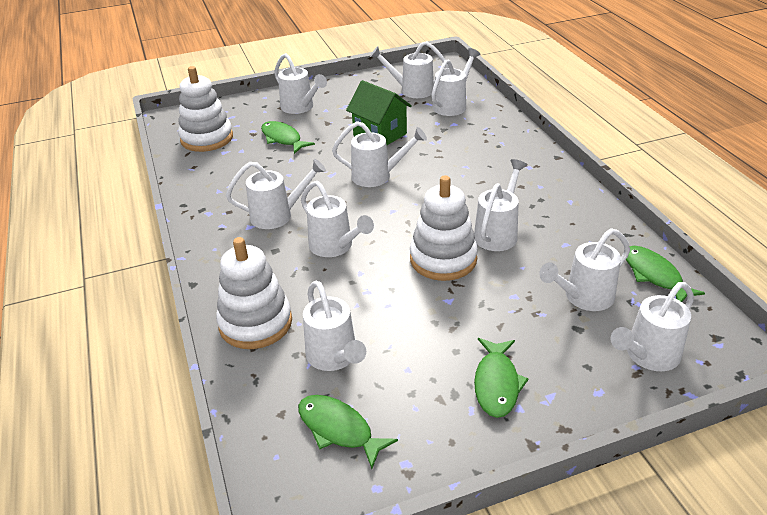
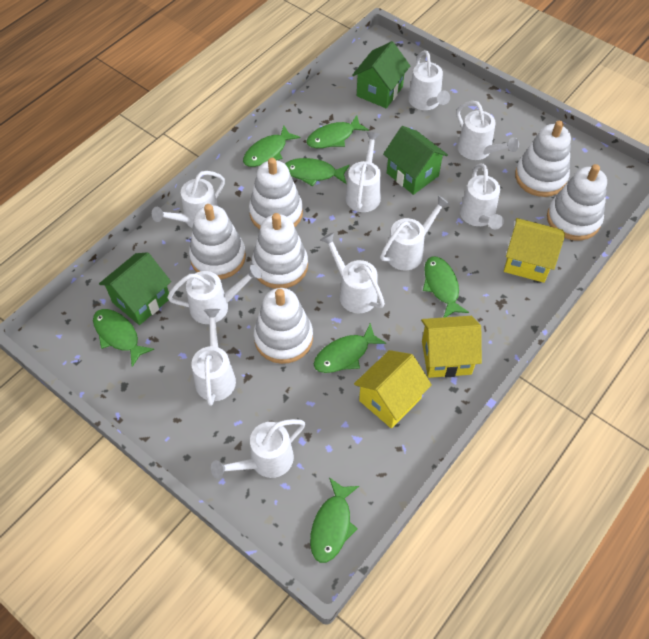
green fish: [261,121,315,154] [298,395,398,469] [474,338,529,418] [626,246,705,302] = 4 -> [93,309,155,367] [243,126,300,167] [285,158,350,186] [306,115,369,148] [310,477,359,563] [314,323,386,373] [423,257,469,317] = 7
green house: [346,80,412,145] = 1 -> [99,252,171,325] [352,41,410,108] [383,126,448,195] = 3
white stacking toy: [178,66,233,152] [216,237,292,349] [410,175,478,281] = 3 -> [189,204,246,279] [249,158,303,229] [252,213,308,289] [253,288,313,364] [515,120,571,197] [547,164,607,240] = 6
yellow house: none = 0 -> [354,350,432,428] [421,316,482,378] [504,218,565,283] = 3

